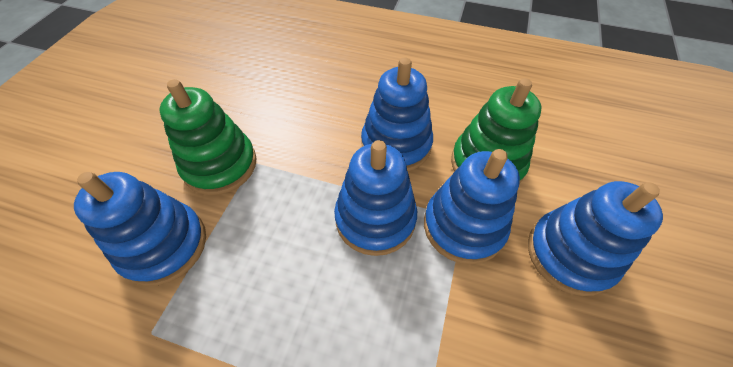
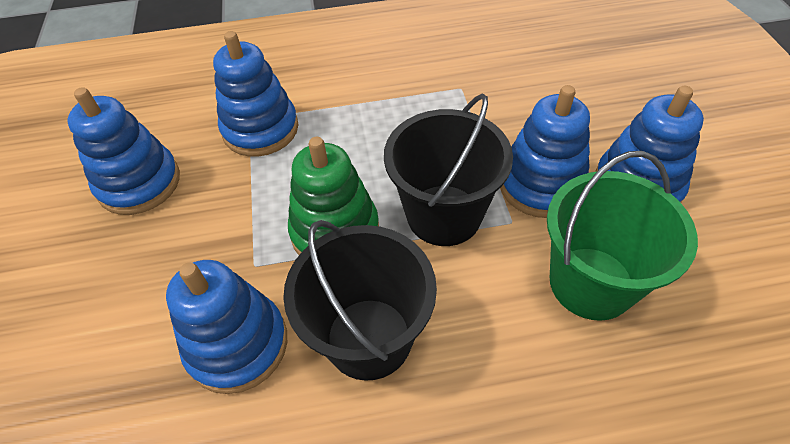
black bucket: none = 0 -> [283,220,437,381] [384,93,513,246] = 2
green bucket: none = 0 -> [547,151,698,321] = 1
green stacking toy: [159,79,257,195] [451,78,541,184] = 2 -> [288,137,379,255] = 1

